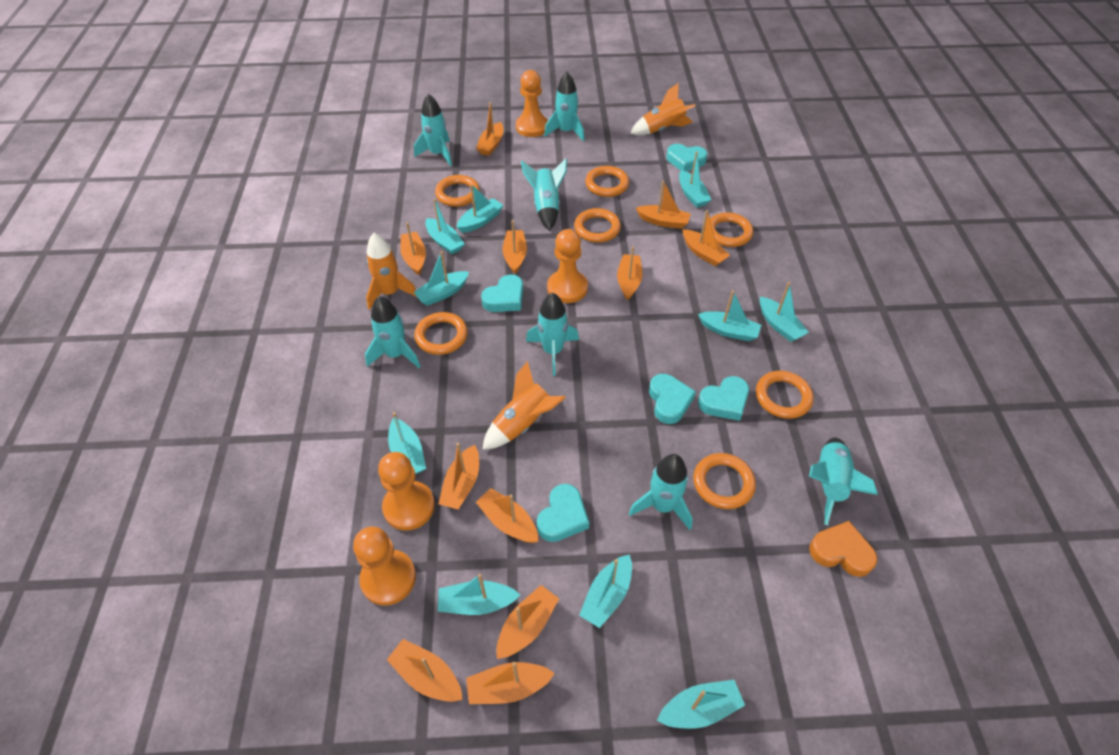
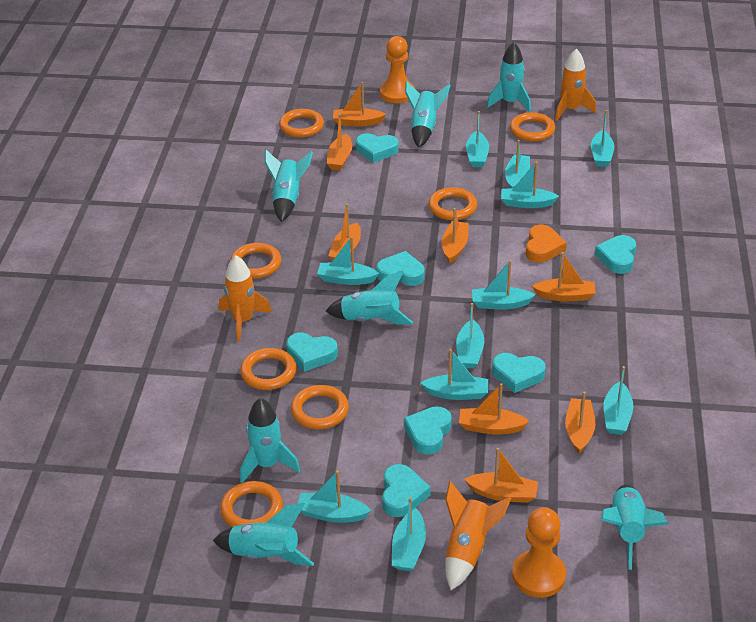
orange boat: [387,639,463,702] [400,222,426,275] [438,443,479,510] [466,662,555,704] [476,102,503,156] [476,488,538,543] [496,585,559,659] [502,220,527,273] [617,246,642,300] [636,181,691,229] [683,210,730,266] = 11 -> [327,114,352,171] [328,203,361,260] [333,82,386,127] [442,208,469,263] [459,383,530,435] [464,448,538,503] [532,252,596,301] [565,391,595,454] = 8
orange pawn: [353,526,416,606] [378,452,435,531] [516,70,548,137] [547,229,588,303] = 4 -> [380,36,415,103] [512,507,566,598] = 2
turquoise boat: [388,412,426,474] [413,251,469,306] [425,199,465,255] [438,574,520,615] [457,184,504,233] [579,554,632,628] [657,680,745,729] [679,152,711,208] [698,290,761,341] [760,282,809,342] = 10 -> [298,470,371,523] [317,237,379,285] [392,497,426,571] [421,349,488,400] [456,303,484,368] [466,111,489,167] [472,260,535,310] [501,161,559,208] [505,140,530,188] [591,110,614,167] [603,366,633,435] = 11
turquoise heart: [481,275,523,312] [537,484,589,542] [649,374,696,424] [666,144,708,172] [698,376,749,421] = 5 -> [286,333,338,372] [356,133,399,163] [376,251,425,286] [382,464,431,517] [404,406,452,455] [492,353,546,393] [595,235,636,274] = 7

